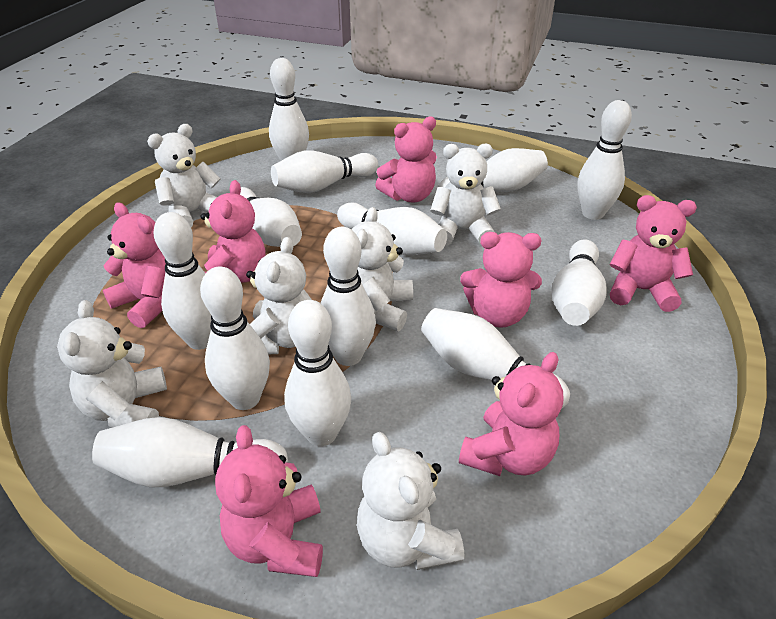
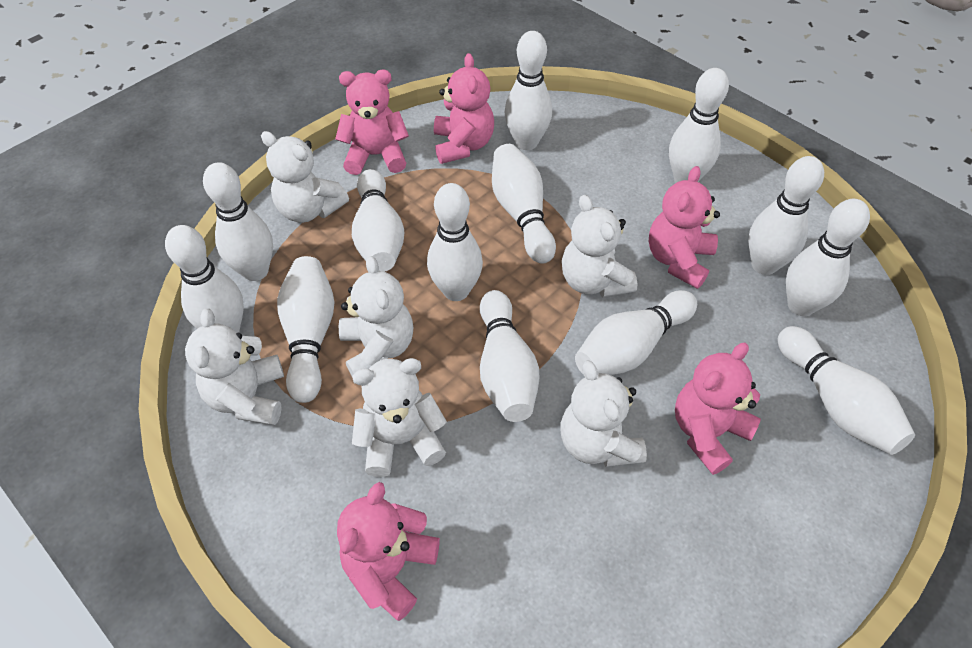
pink teddy bear: [103,203,166,328] [201,180,265,283] [215,425,323,577] [375,117,437,202] [459,352,563,476] [460,232,542,328] [609,195,697,312] = 7 -> [335,69,409,175] [337,482,440,621] [434,53,494,164] [649,166,720,289] [675,343,761,475] = 5

